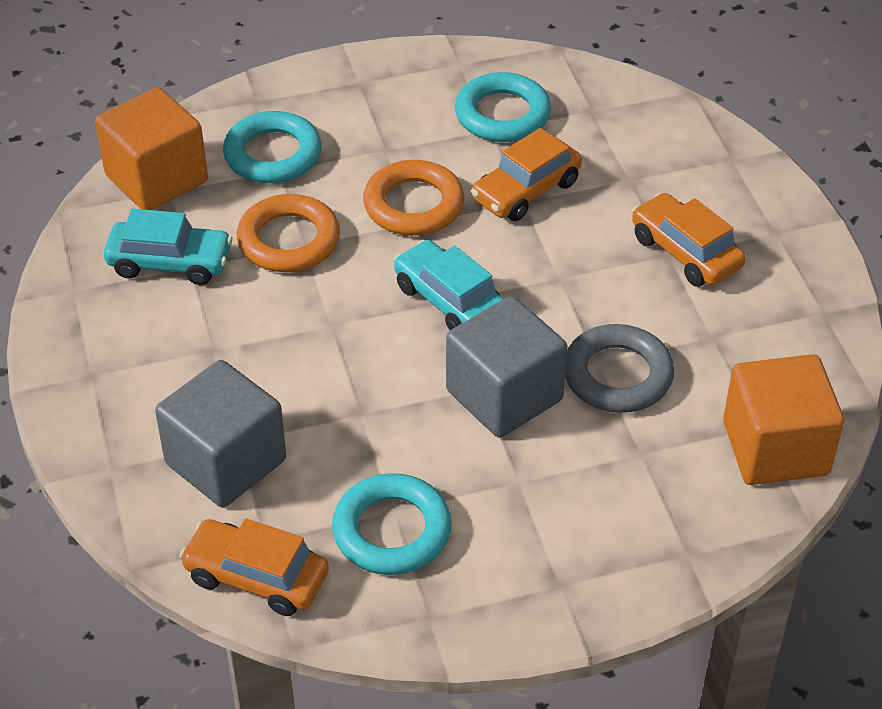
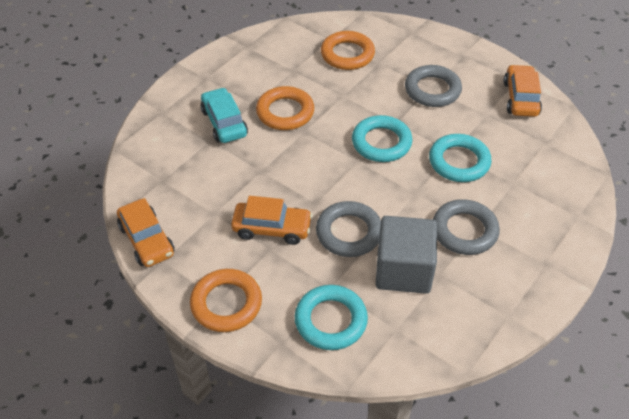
grey cube: [155,360,286,508] [446,296,567,438] = 2 -> [376,216,437,294] = 1
grey ring: [565,324,674,413] = 1 -> [316,201,381,257] [405,65,462,107] [433,199,500,255] = 3
orange cube: [95,87,208,210] [723,354,844,485] = 2 -> none = 0
orange ring: [237,194,340,272] [363,160,464,235] = 2 -> [190,269,262,332] [256,86,314,130] [321,31,375,70] = 3
turquoise car: [104,209,232,285] [393,240,504,330] = 2 -> [201,87,248,143] = 1

